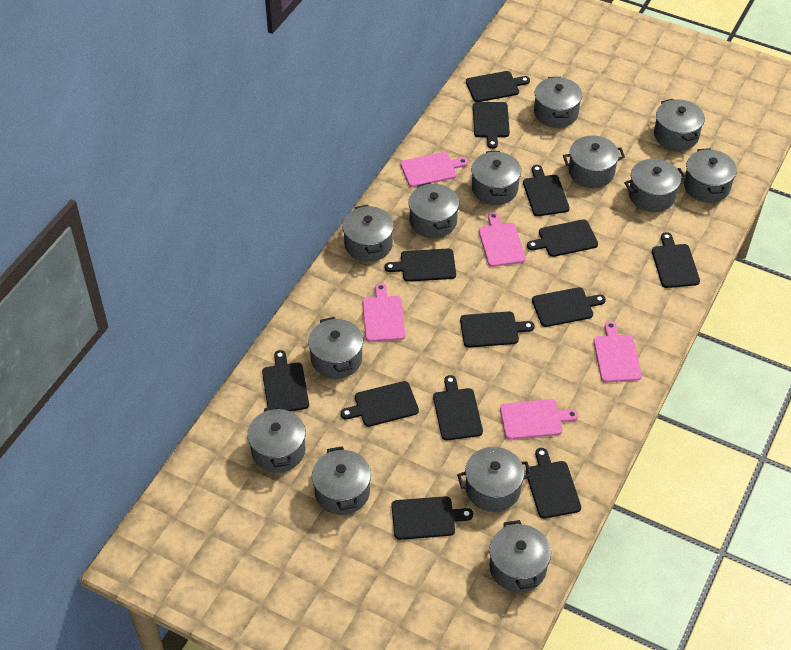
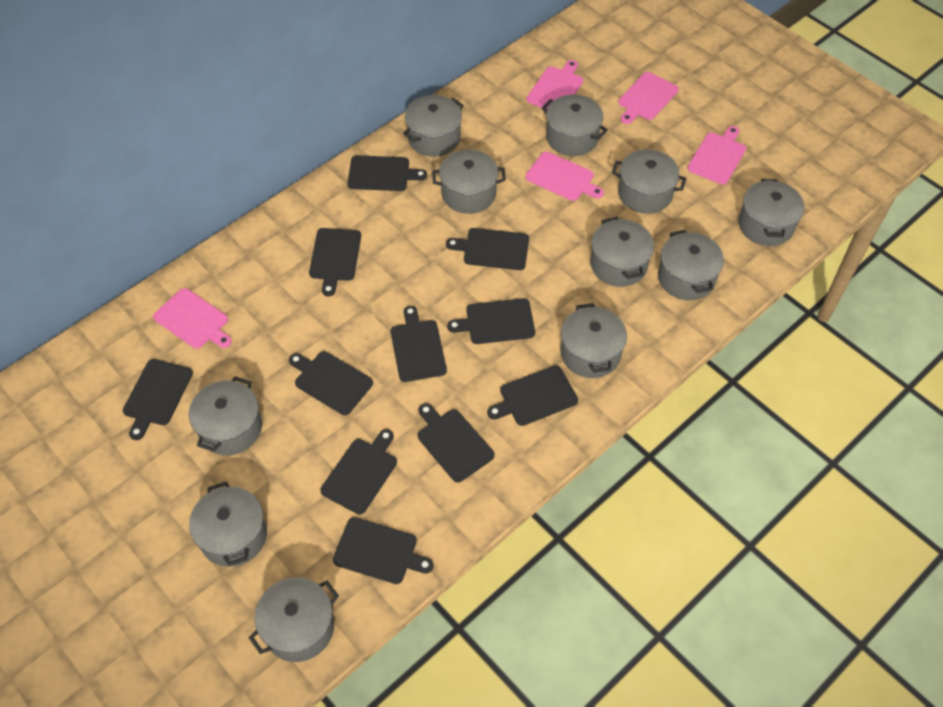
black cutting board: [262,350,309,411] [341,381,419,427] [385,248,456,282] [391,496,473,540] [433,375,483,441] [460,311,535,348] [466,71,530,102] [473,102,510,149] [523,165,570,216] [526,448,581,518] [527,219,598,257] [532,287,606,327] [652,232,700,288] = 13 -> [123,359,193,440] [289,351,373,415] [309,228,361,296] [320,429,397,514] [333,517,433,584] [347,155,427,191] [391,306,447,382] [418,403,495,483] [446,228,529,270] [447,298,535,344] [487,365,578,426] = 11
grey pot: [247,406,306,473] [308,317,363,379] [312,446,371,515] [342,205,394,262] [408,182,459,238] [457,447,532,512] [471,151,521,205] [489,520,551,592] [534,77,582,128] [563,135,625,188] [624,159,686,212] [654,99,705,151] [684,148,737,203] = 13 -> [189,376,262,455] [189,481,267,567] [249,577,339,662] [403,95,464,157] [432,149,506,214] [542,95,608,156] [560,303,627,378] [590,217,654,287] [612,149,687,214] [658,230,724,300] [738,179,804,246] = 11

